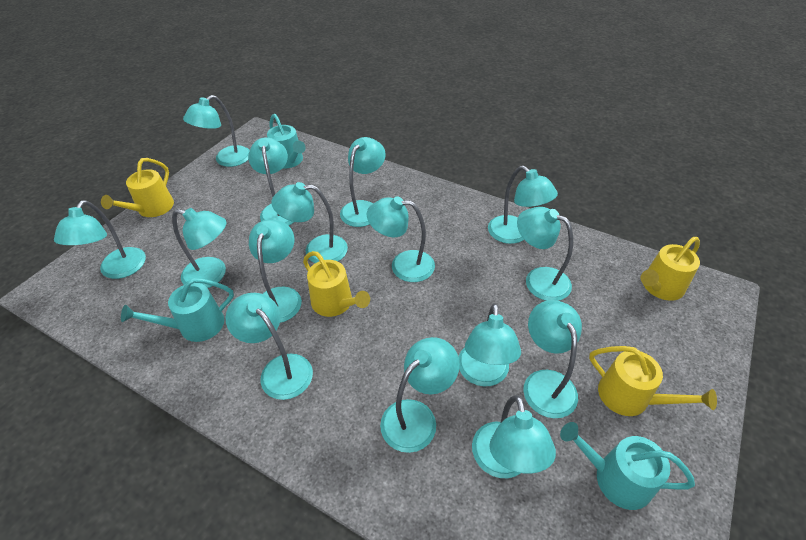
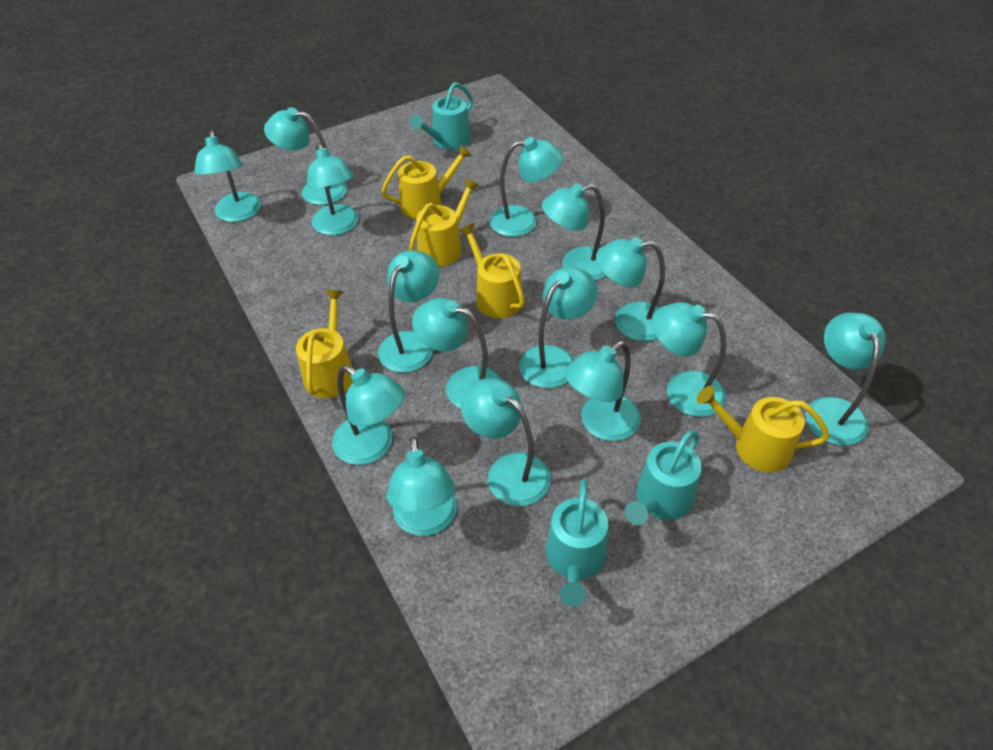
yellow watering can: [101,158,174,217] [303,251,370,317] [589,346,717,416] [641,237,700,301] = 4 -> [296,290,353,398] [381,144,472,219] [409,178,480,267] [458,223,525,318] [697,386,829,472] = 5

